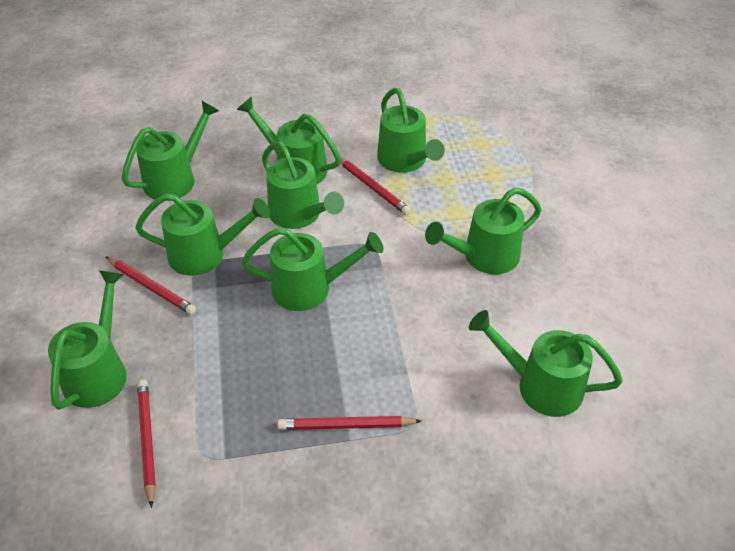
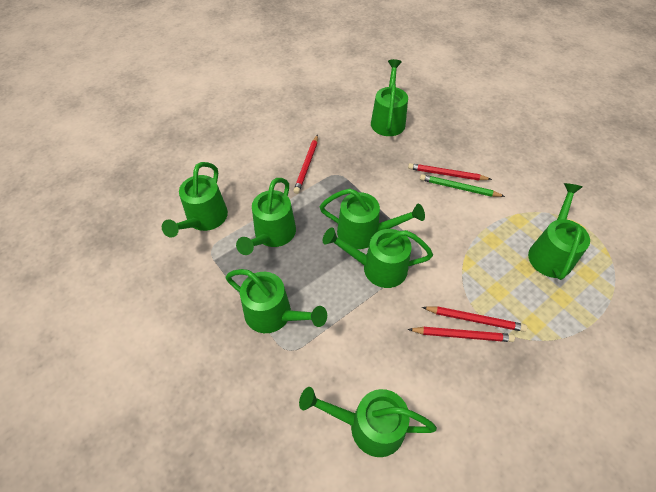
green pencil: none = 0 -> [420,174,505,197] = 1
green watering can: [48,270,127,410] [122,101,219,201] [135,193,270,276] [237,96,341,184] [242,228,384,311] [262,142,344,229] [377,88,445,173] [425,187,542,274] [469,310,623,417] = 9 -> [162,162,228,238] [226,269,327,333] [236,178,296,255] [299,387,437,457] [320,188,425,249] [323,227,433,288] [371,59,408,136] [528,183,590,280] = 8

